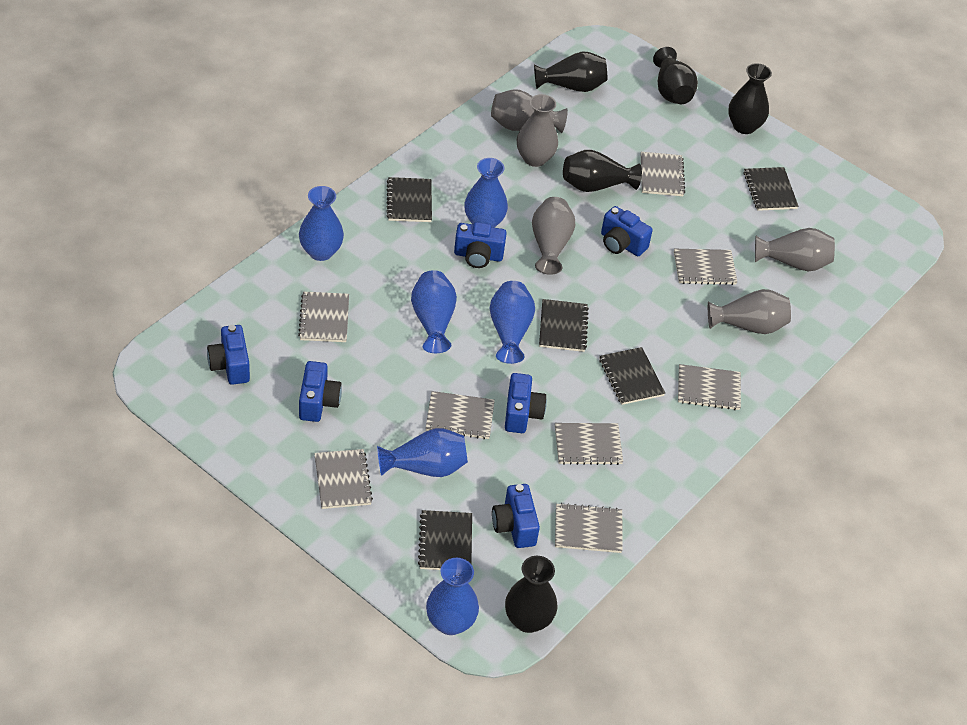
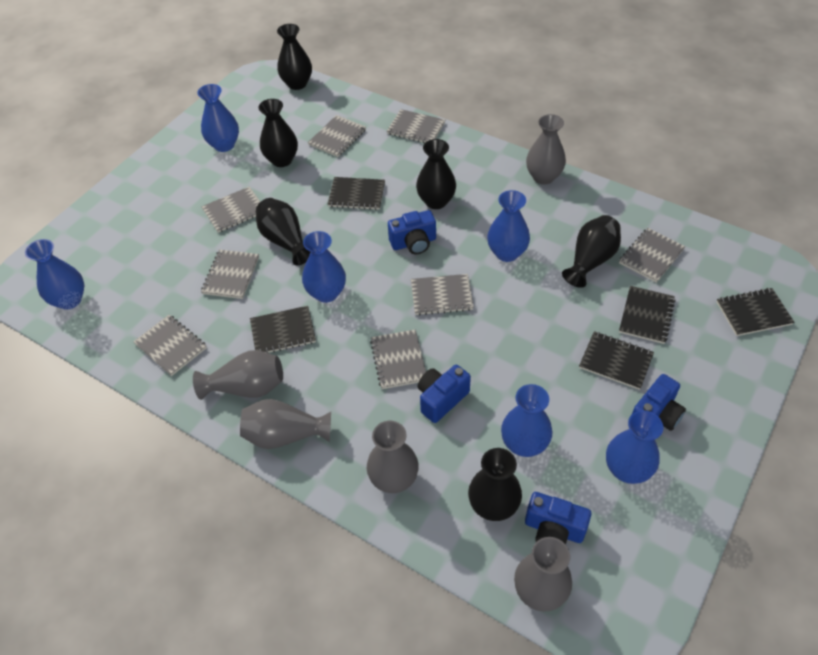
black vase: [505,556,557,633] [534,52,607,92] [563,150,642,192] [653,47,698,104] [728,63,772,134] = 5 -> [256,198,310,265] [258,99,298,167] [277,24,312,90] [416,139,456,209] [468,448,522,521] [562,215,621,288] = 6
blue camera: [207,325,250,385] [299,361,342,422] [454,222,507,268] [492,484,540,548] [505,373,547,433] [601,206,653,256] = 6 -> [388,210,436,254] [418,365,471,423] [525,492,591,544] [632,374,686,431] = 4

